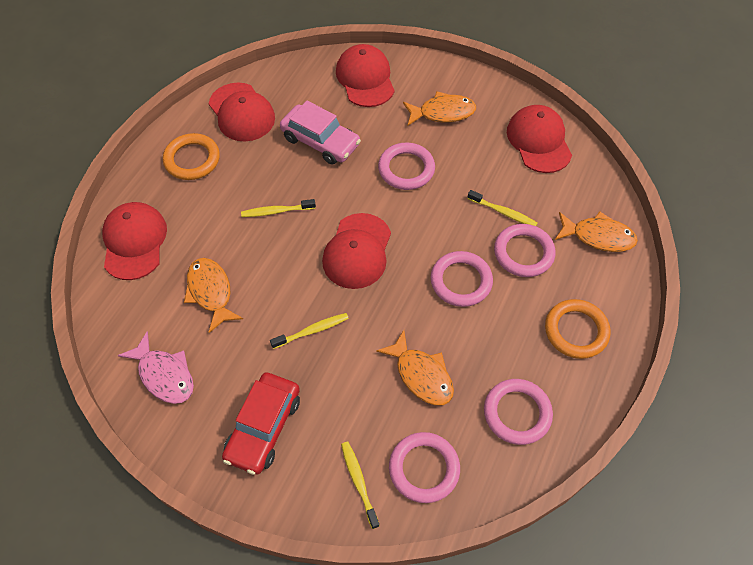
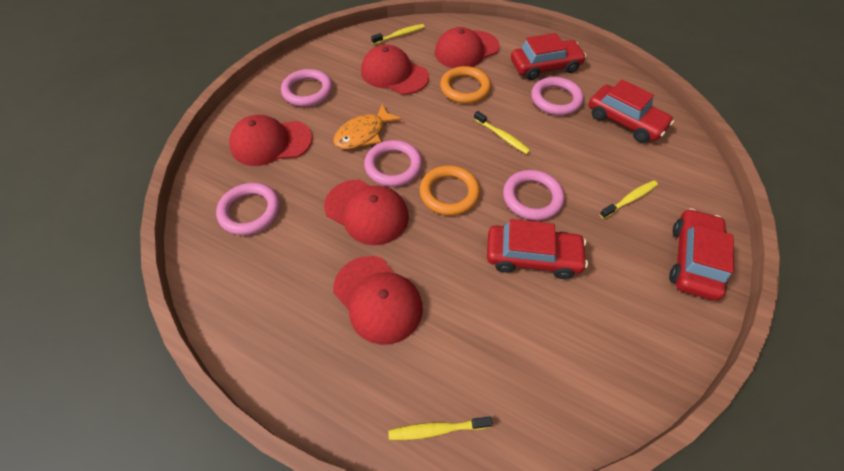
orange fish: [184,258,243,333] [376,330,454,405] [403,91,476,126] [555,212,638,252] = 4 -> [334,104,402,150] = 1
pink car: [280,101,361,165] = 1 -> none = 0
pink fish: [118,332,194,404] = 1 -> none = 0
red car: [222,372,300,475] = 1 -> [487,219,588,279] [511,33,586,80] [588,79,674,142] [669,208,734,301] = 4

